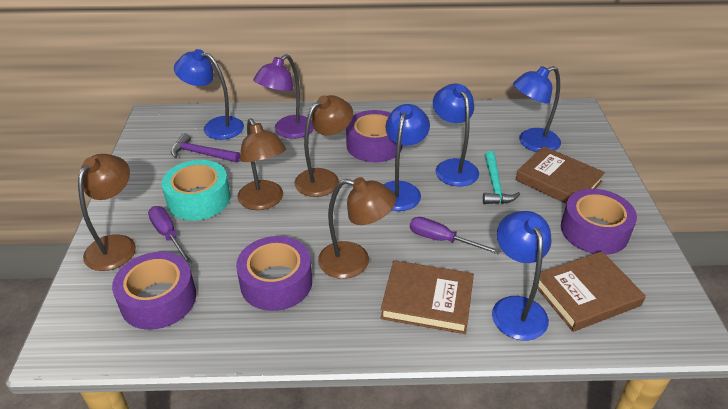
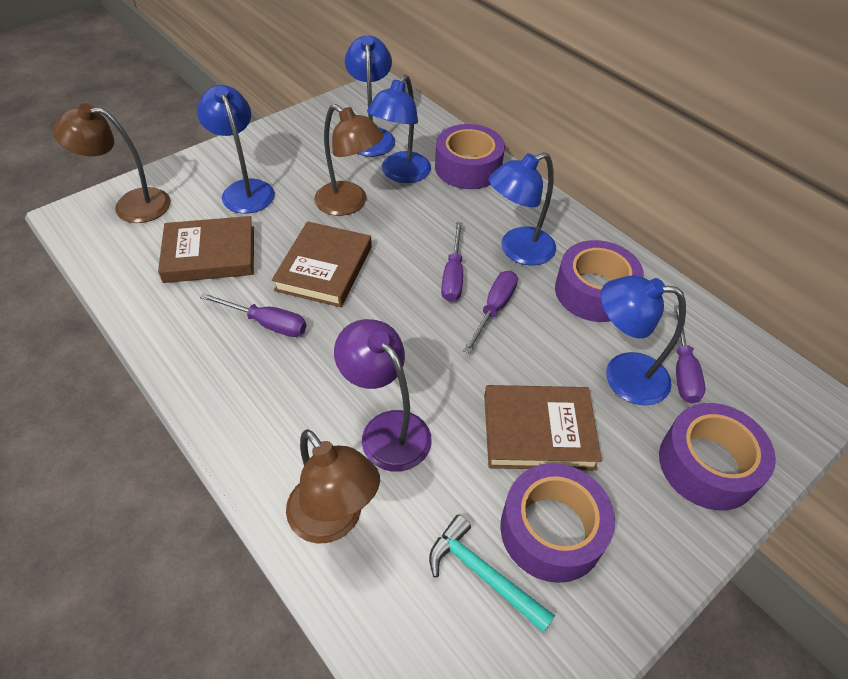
brown lamp: [78,154,136,271] [238,118,286,210] [294,95,353,197] [318,177,396,279] = 4 -> [53,103,171,223] [286,429,380,543] [314,104,384,216] = 3
purple hammer: [171,133,240,163] = 1 -> none = 0
purple screwdriver: [148,206,193,264] [410,217,501,255] = 2 -> [200,293,306,337] [441,222,463,302] [463,271,518,354] [674,305,705,404] = 4
turquoise tape: [162,160,230,221] = 1 -> none = 0

